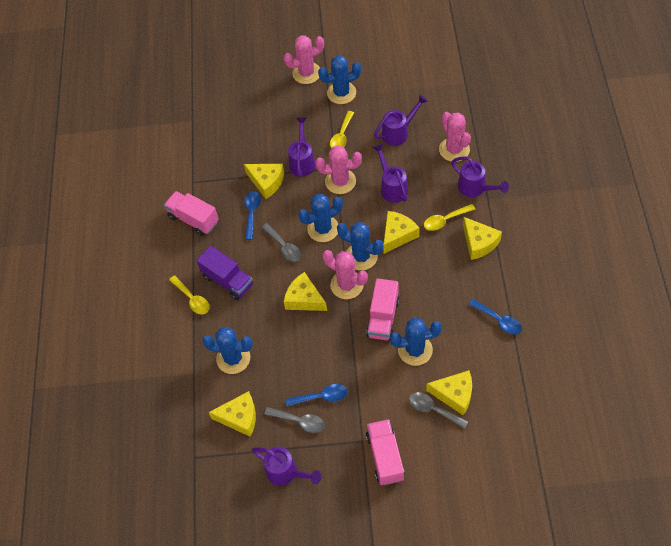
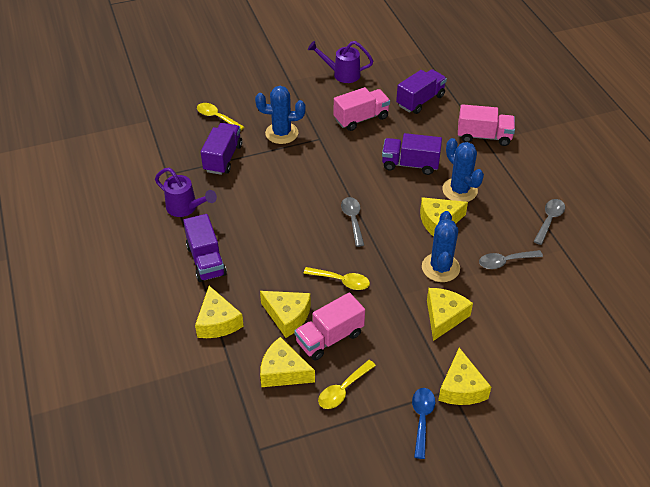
blue cactus: [202,327,253,374] [298,194,343,242] [318,55,361,104] [337,222,384,270] [390,318,442,366] = 5 -> [255,86,305,144] [422,211,460,282] [442,138,484,202] = 3
blue spoon: [244,191,261,240] [286,384,347,406] [468,299,522,335] = 3 -> [412,388,435,459] = 1
pink cactus: [284,35,324,84] [315,145,362,194] [323,250,368,299] [439,112,471,162] = 4 -> none = 0
purple truck: [196,246,253,300] = 1 -> [183,214,227,282] [201,123,242,175] [382,133,442,175] [396,69,447,114] = 4
purple watering can: [252,446,321,485] [288,118,315,177] [372,144,408,203] [374,95,428,146] [451,156,509,197] = 5 -> [155,168,217,217] [308,41,373,83] = 2

